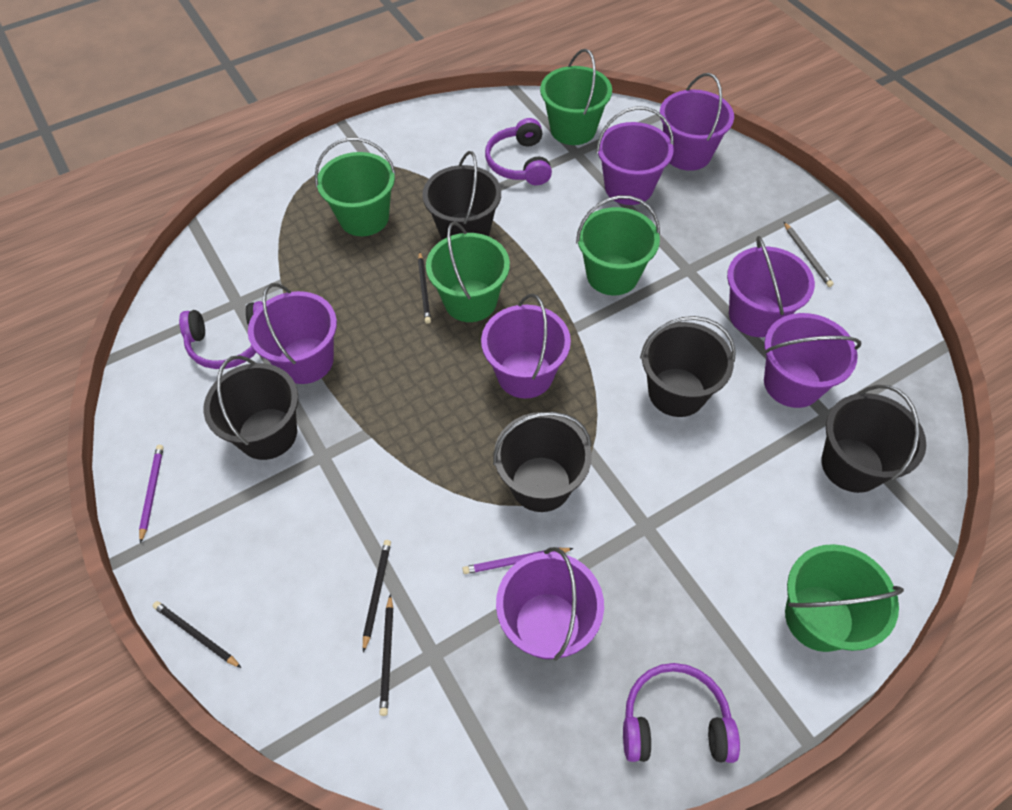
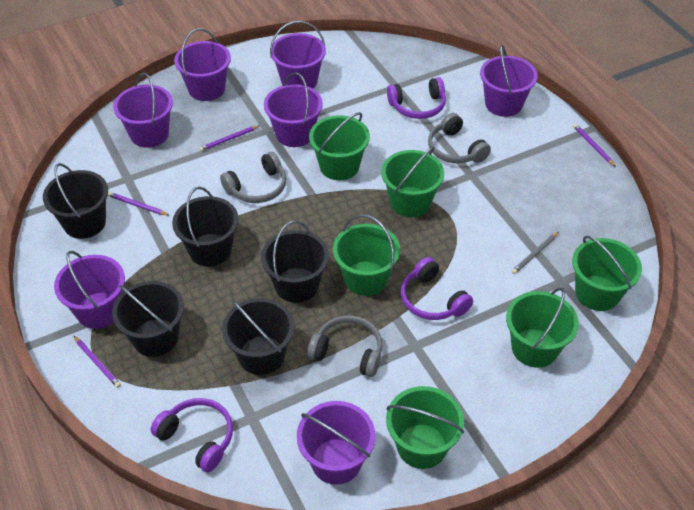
black pencil: [153,601,241,668] [363,540,391,653] [379,594,393,716] [418,251,431,324] = 4 -> none = 0
green bucket: [315,138,396,236] [426,222,510,322] [540,49,612,145] [576,195,660,295] [785,544,904,652] = 5 -> [309,112,370,180] [333,214,400,296] [381,146,444,217] [386,386,464,469] [506,287,579,368] [572,236,642,311] = 6
grey headphones: none = 0 -> [220,152,286,203] [307,316,382,377] [428,113,491,163] = 3
purple pencil: [139,445,164,544] [462,547,574,574] = 2 -> [74,336,121,388] [108,192,169,215] [199,125,260,151] [573,124,616,167] = 4

